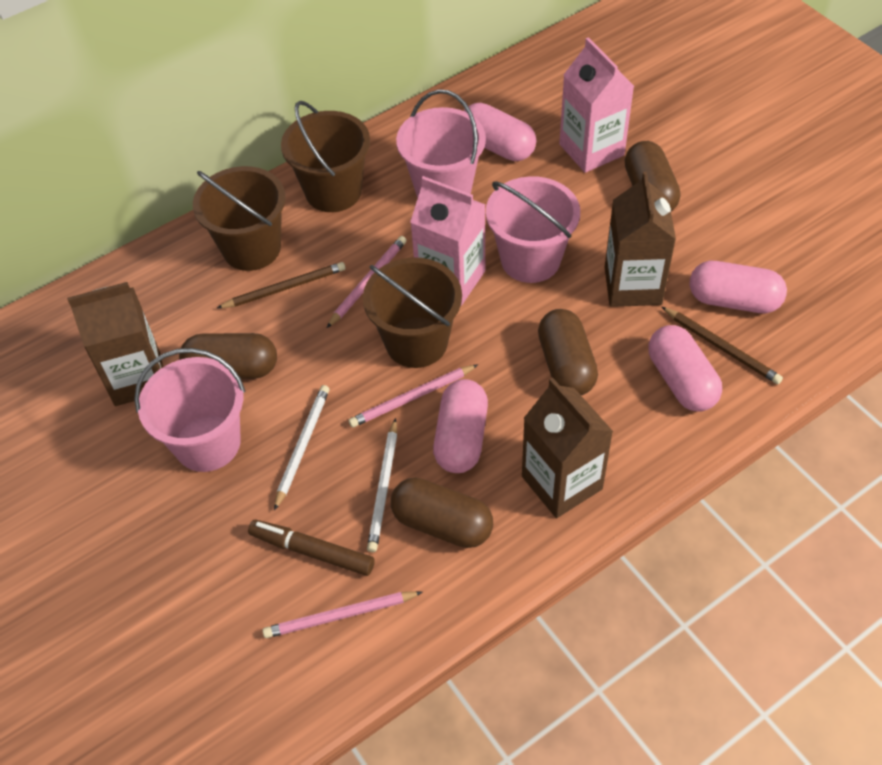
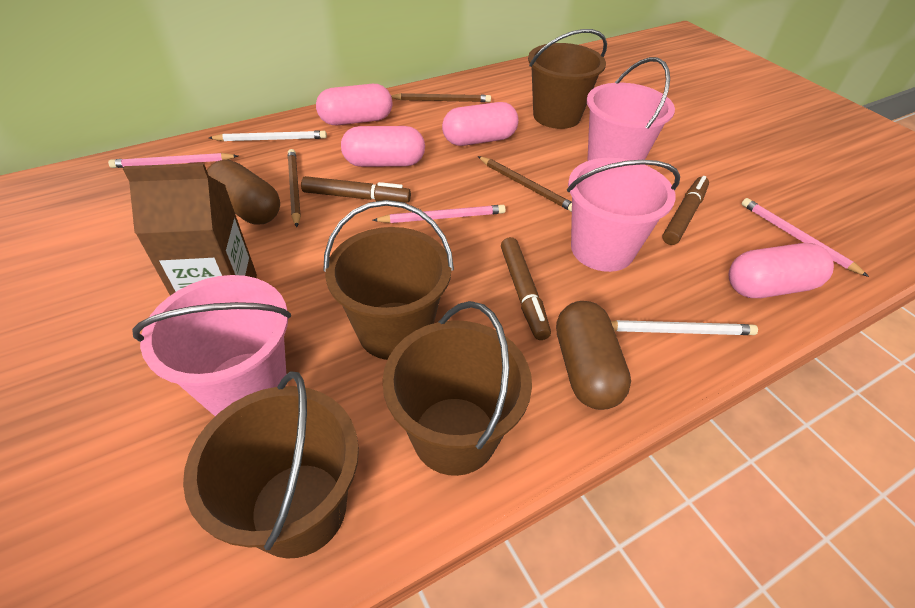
brown bucket: [193,166,286,271] [281,101,370,212] [363,257,462,368] = 3 -> [183,371,359,559] [323,200,454,360] [382,301,532,476] [528,29,607,129] = 4
brown capsule: [179,333,277,379] [391,478,493,548] [538,309,598,395] [625,141,680,212] = 4 -> [207,160,280,225] [556,301,631,410] = 2
brown carton: [67,282,163,406] [522,378,613,518] [605,172,676,307] = 3 -> [123,163,257,295] = 1
brown marker: [248,520,375,576] = 1 -> [301,176,411,203] [501,237,551,340] [663,176,709,245] = 3
brown pencil: [217,262,345,308] [662,307,783,384] = 2 -> [288,149,301,227] [391,93,491,102] [478,156,572,212] = 3
pink carton: [410,176,486,306] [559,37,634,173] = 2 -> none = 0

